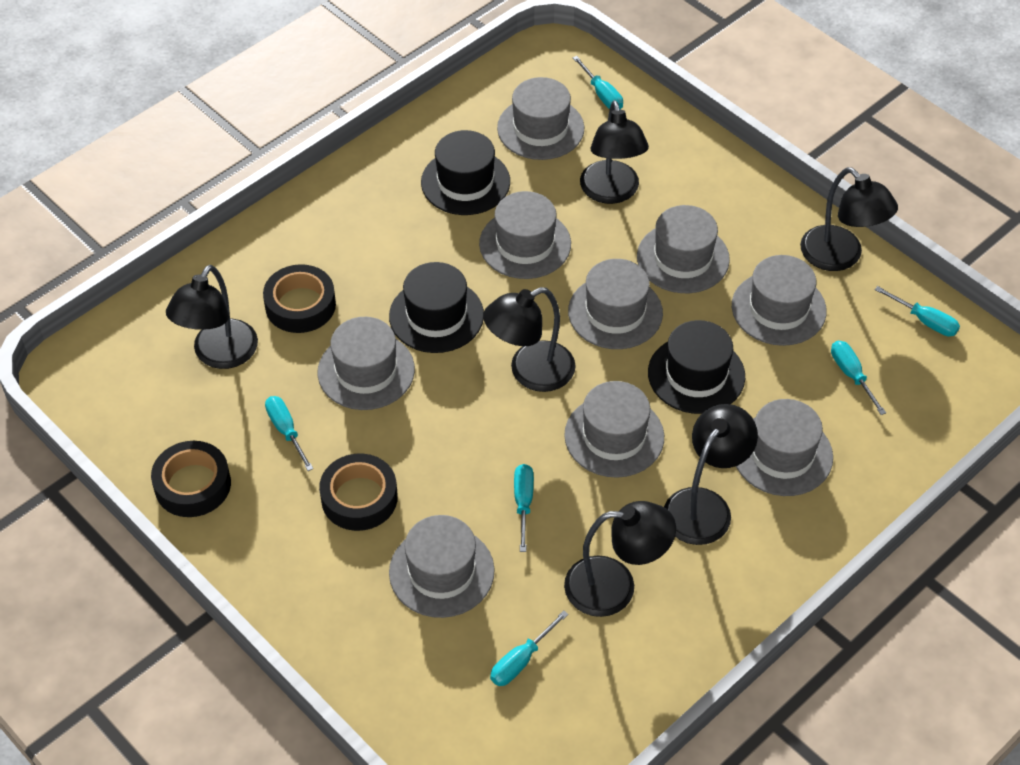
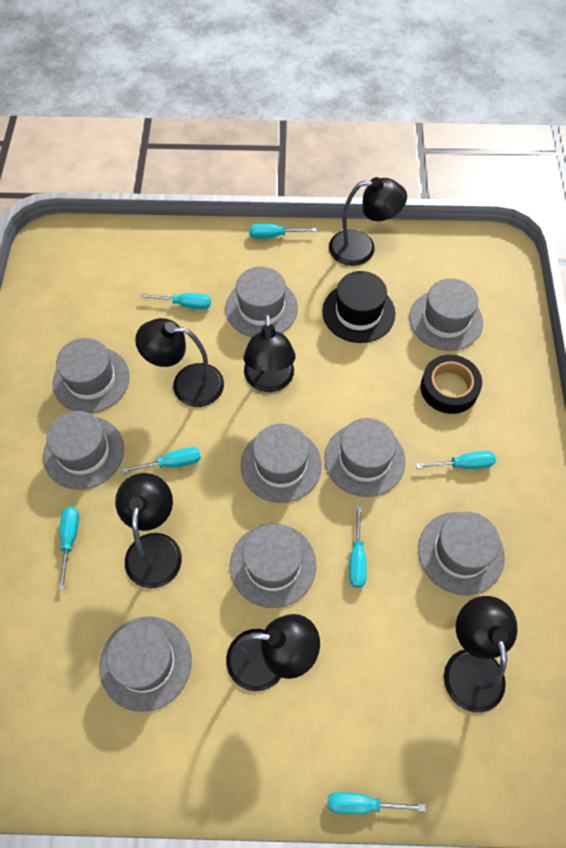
black hat: [389,262,484,353] [421,130,510,215] [648,320,745,414] = 3 -> [322,271,395,343] = 1
black tape: [151,441,231,517] [263,264,336,333] [319,454,398,531] = 3 -> [421,355,482,414] = 1
turquoise screwdriver: [265,396,314,471] [490,610,569,686] [514,464,534,552] [573,56,623,109] [831,341,886,415] [875,286,960,336] = 6 -> [59,507,79,589] [121,447,201,473] [140,293,211,309] [249,224,317,238] [328,792,426,814] [349,506,367,588] [416,451,496,469] = 7

